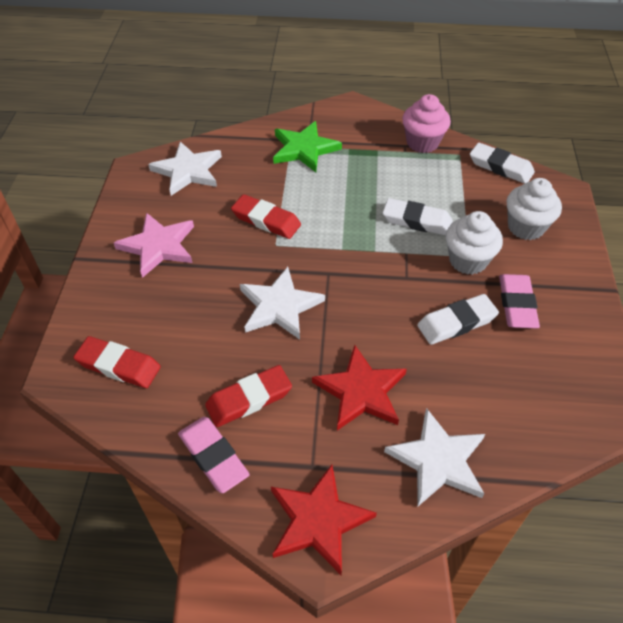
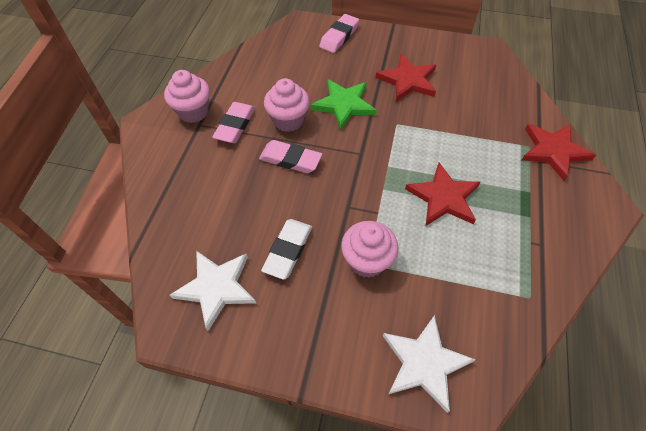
pink cupcake: [402,94,451,153] = 1 -> [164,70,210,123] [264,78,310,132] [341,221,398,278] = 3
pink eraser: [178,417,249,493] [499,274,540,328] = 2 -> [212,102,255,143] [259,140,322,173] [319,14,359,53] = 3
pink star: [114,213,194,278] = 1 -> none = 0
red eraser: [74,336,161,388] [205,365,292,427] [231,194,301,239] = 3 -> none = 0
red star: [271,465,377,575] [312,345,407,431] = 2 -> [376,54,436,102] [405,163,480,226] [522,124,596,181] = 3
white cupcake: [446,211,503,275] [507,178,562,240] = 2 -> none = 0
white eraser: [383,198,453,235] [417,294,499,345] [470,142,535,184] = 3 -> [261,219,312,280] = 1
white star: [148,141,222,196] [240,267,325,340] [384,408,485,507] = 3 -> [170,251,256,331] [383,315,476,413] = 2

